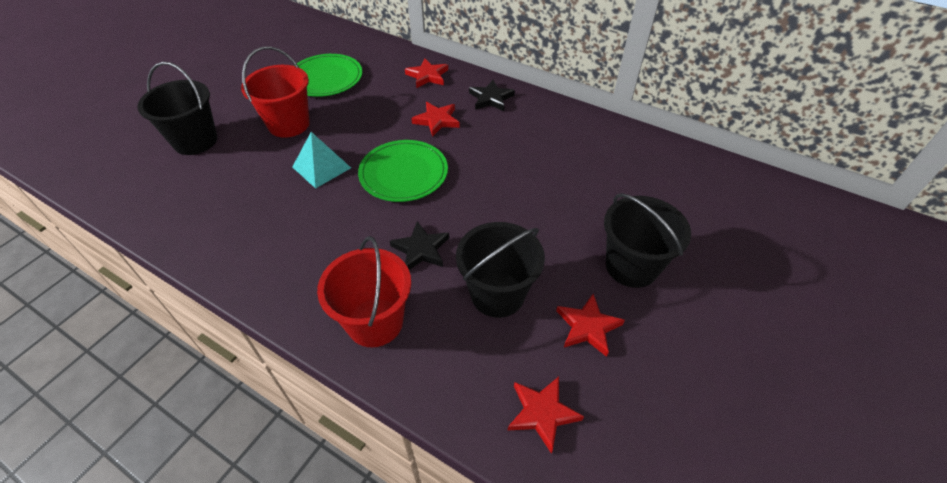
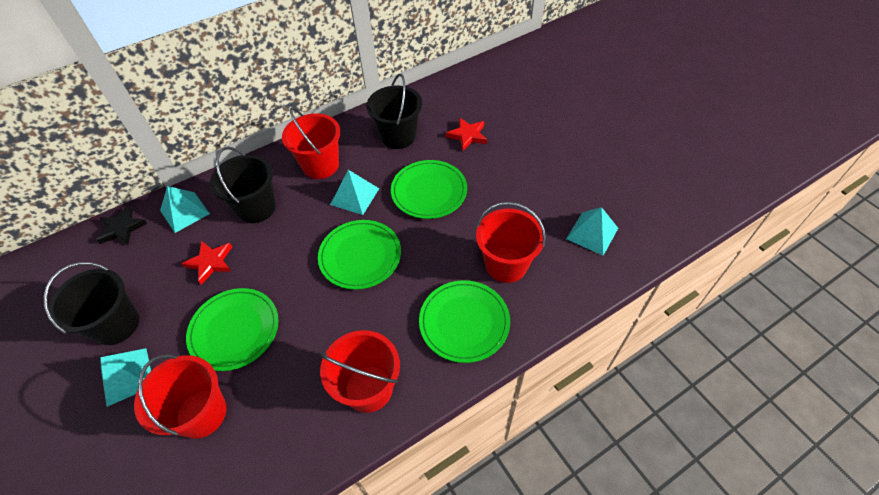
black star: [390,221,449,270] [469,80,515,111] = 2 -> [96,206,148,245] = 1
green plate: [297,54,362,97] [358,140,448,202] = 2 -> [186,288,278,371] [318,220,401,290] [391,160,467,219] [419,280,510,363] = 4
red bucket: [241,46,310,138] [317,236,411,347] = 2 -> [134,354,227,439] [282,107,340,179] [320,330,400,413] [476,202,546,283] = 4
red star: [405,58,448,88] [411,102,460,137] [508,377,584,454] [556,294,625,357] = 4 -> [181,241,232,285] [446,117,487,150] = 2
turquoise pyramid: [293,132,351,189] = 1 -> [100,348,151,407] [160,186,210,233] [330,170,379,215] [566,207,618,256] = 4

